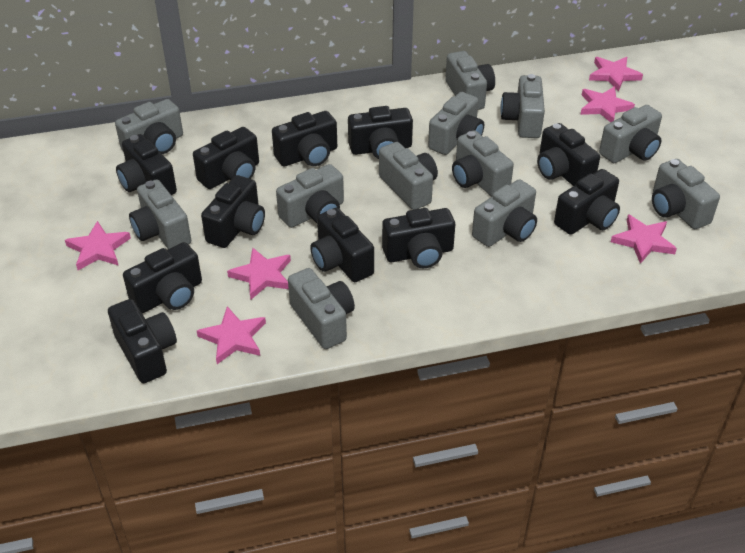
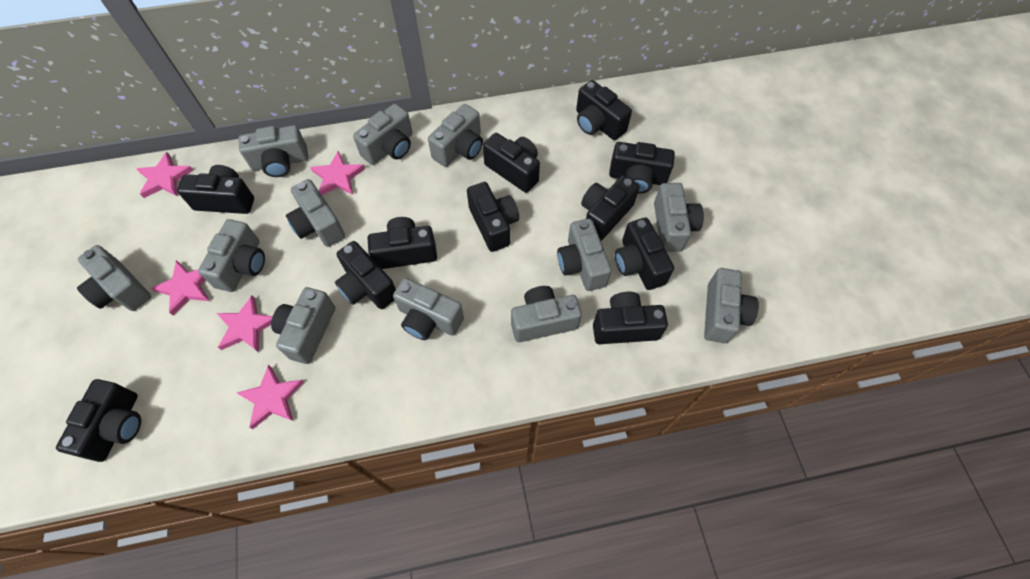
pink star: [65,221,131,270] [197,306,266,364] [227,248,291,299] [580,86,635,122] [589,57,643,91] [611,214,677,264] = 6 -> [137,152,194,198] [151,260,210,315] [217,296,273,352] [237,365,304,429] [310,151,365,195] = 5

